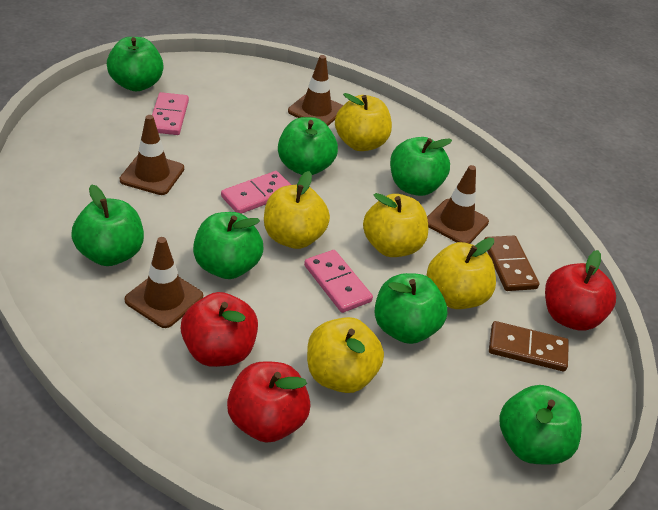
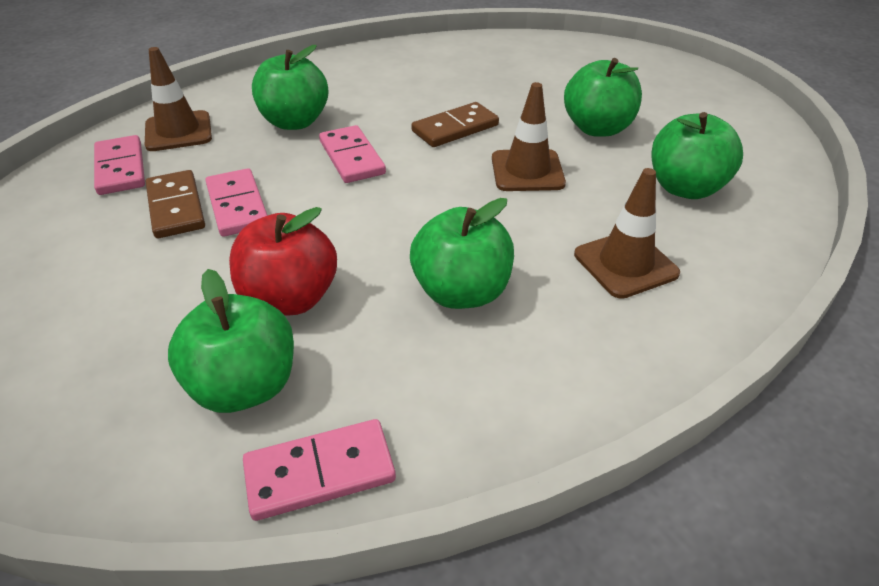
brown traffic cone: [120,115,184,195] [125,237,203,328] [288,55,343,126] [427,165,489,244] = 4 -> [145,47,212,151] [492,82,566,191] [574,168,680,299] = 3
green apple: [71,184,144,266] [107,37,164,91] [193,212,263,279] [278,117,338,175] [374,273,447,344] [390,137,452,196] [499,385,582,464] = 7 -> [168,269,294,413] [252,45,329,130] [410,198,514,309] [564,58,642,137] [651,112,743,199] = 5
pink domino: [152,92,189,135] [221,171,291,214] [304,250,373,313] = 3 -> [94,135,145,195] [205,168,268,237] [243,419,396,521] [319,125,386,183] = 4
red apple: [181,292,258,367] [227,361,310,443] [545,250,616,331] = 3 -> [229,207,337,315] = 1
yellow apple: [264,171,330,249] [307,317,384,393] [335,93,392,151] [363,193,428,257] [427,238,496,309] = 5 -> none = 0

